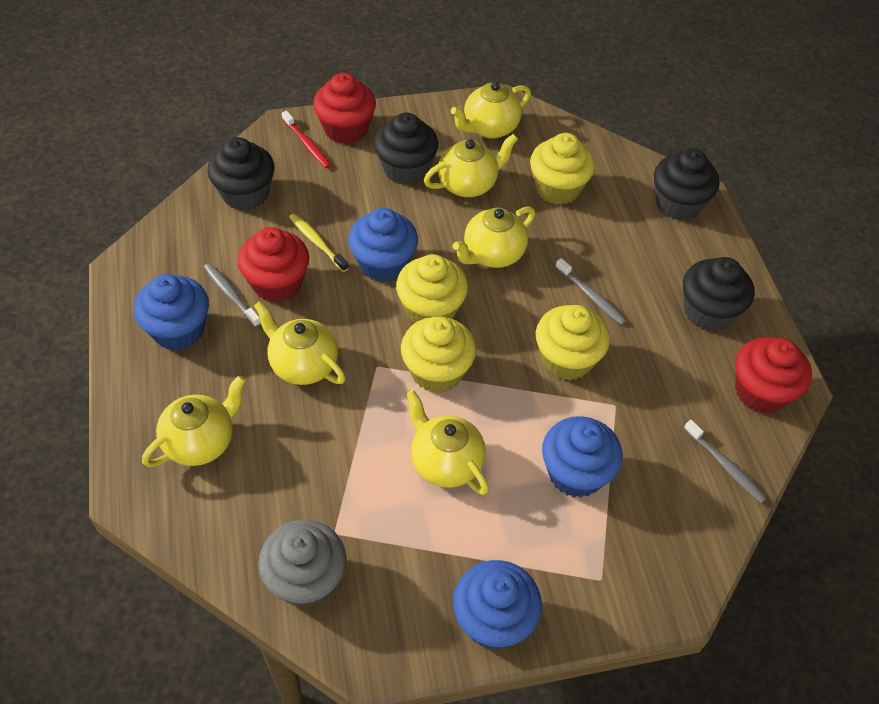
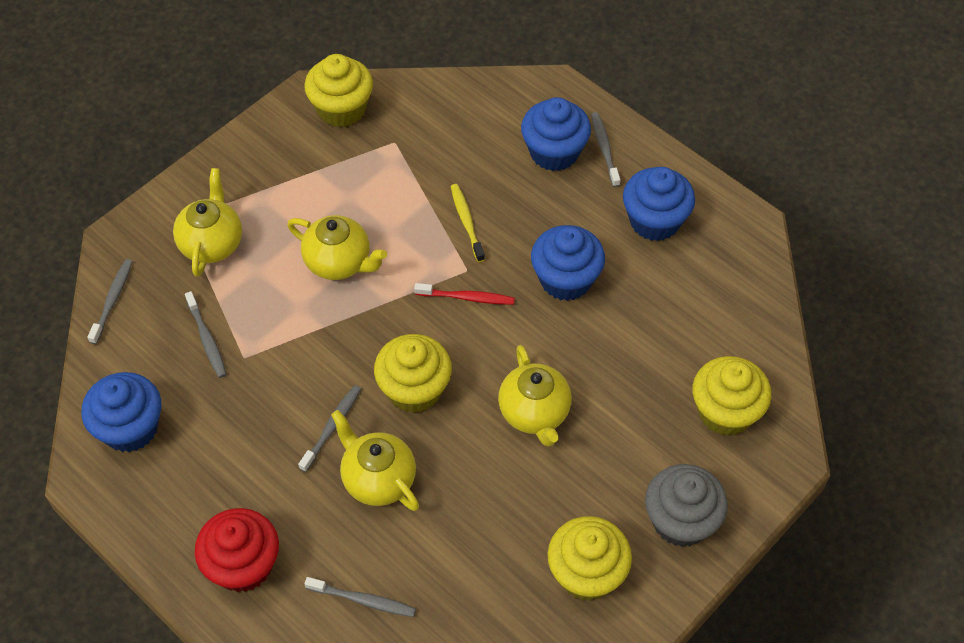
black cupcake: [207,137,275,211] [374,112,438,185] [654,148,719,220] [683,257,755,331] = 4 -> none = 0
grey toothbrush: [204,263,261,327] [556,258,626,325] [684,420,767,503] = 3 -> [87,259,133,344] [185,291,227,378] [298,385,361,472] [304,577,416,617] [591,112,621,187] = 5
red cupcake: [237,227,309,302] [313,73,376,144] [735,337,812,413] = 3 -> [195,508,279,592] = 1
yellow teapot: [142,375,246,467] [254,301,346,385] [406,390,489,495] [424,134,518,197] [451,81,531,138] [453,207,535,268] = 6 -> [173,168,242,277] [287,215,387,280] [331,410,419,511] [498,345,572,447] = 4

